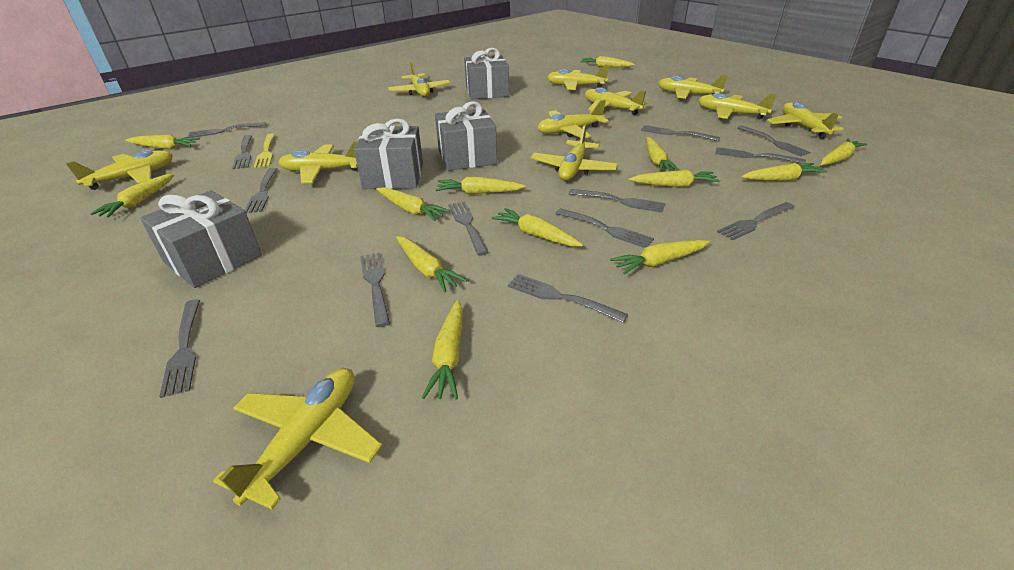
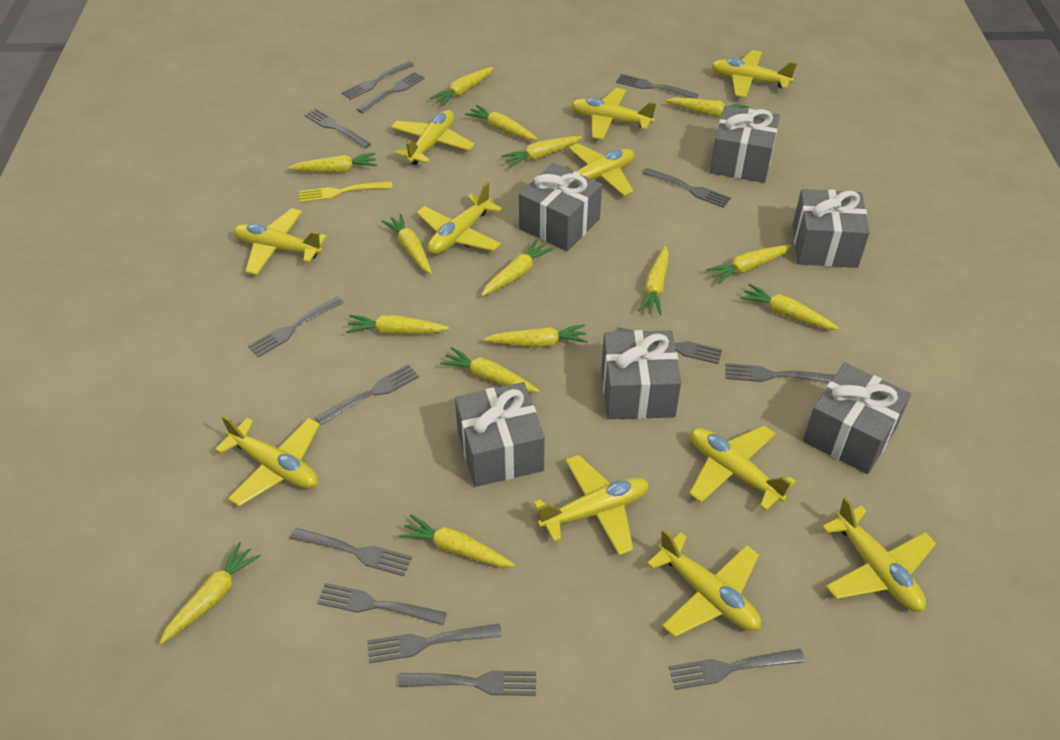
grey fork: [159,299,200,398] [188,122,266,138] [232,135,252,169] [245,168,277,213] [360,253,390,327] [448,201,489,256] [508,274,628,323] [555,208,654,248] [568,189,665,213] [641,125,720,141] [715,147,806,164] [717,202,795,241] [737,126,810,157] = 13 -> [248,296,344,357] [290,528,412,576] [305,108,371,148] [315,364,419,425] [317,583,447,625] [341,61,414,100] [357,72,425,113] [367,624,502,663] [398,670,536,696] [616,74,699,99] [616,327,722,364] [643,168,731,208] [669,649,805,690] [725,363,835,383] = 14
grey gift: [140,190,262,288] [354,118,423,189] [435,101,497,171] [464,48,509,99] = 4 -> [455,382,545,487] [519,163,602,251] [601,330,681,419] [710,106,780,183] [793,189,870,268] [803,363,911,474] = 6
yellow carrot: [90,173,174,218] [125,134,200,149] [376,187,450,221] [396,236,467,292] [422,300,463,400] [435,177,526,194] [491,208,583,246] [580,56,635,67] [610,240,710,275] [629,170,720,187] [646,137,679,172] [741,163,827,181] [821,139,867,165] = 13 -> [159,542,261,644] [288,153,377,173] [346,315,449,334] [381,214,432,274] [398,514,515,567] [430,67,494,106] [440,347,540,392] [465,105,538,140] [481,239,554,296] [483,324,588,347] [501,136,582,168] [637,246,669,315] [666,98,749,116] [706,245,792,284] [740,284,839,330] = 15

